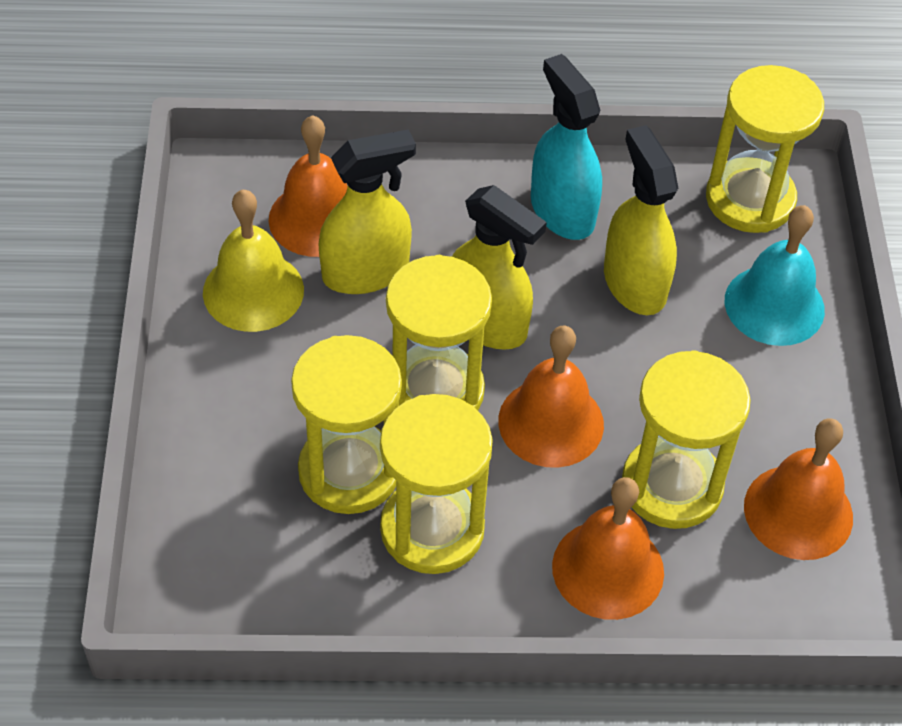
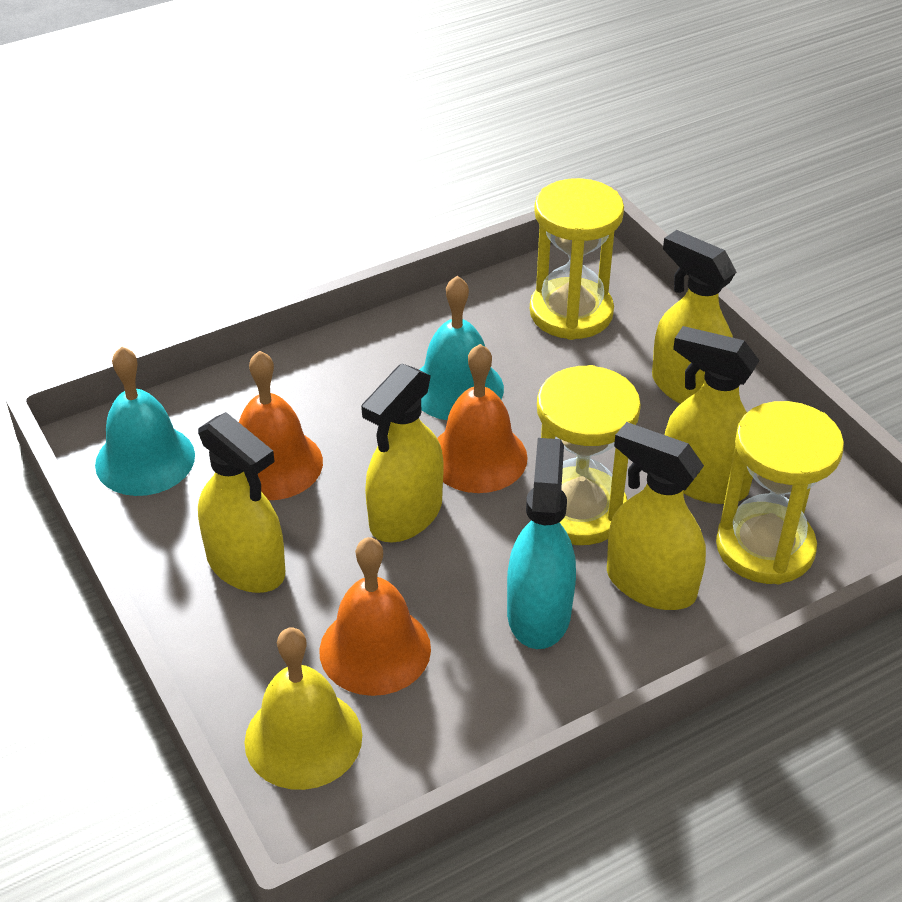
orange bell: [269,115,348,257] [498,325,604,468] [552,477,664,620] [744,418,853,560] = 4 -> [239,351,323,500] [319,537,431,696] [437,344,528,493] = 3
turquoise bell: [725,205,825,346] = 1 -> [95,346,195,496] [420,276,504,420] = 2
yellow hourglass: [291,335,402,514] [380,394,493,574] [386,255,492,410] [622,350,751,529] [706,65,824,233] = 5 -> [530,178,624,340] [537,365,641,545] [716,401,844,584] = 3
yellow spray bottle: [318,129,416,294] [452,185,547,350] [604,125,678,315] = 3 -> [198,412,285,593] [361,364,444,542] [607,422,706,610] [652,230,736,404] [665,326,760,504] = 5

